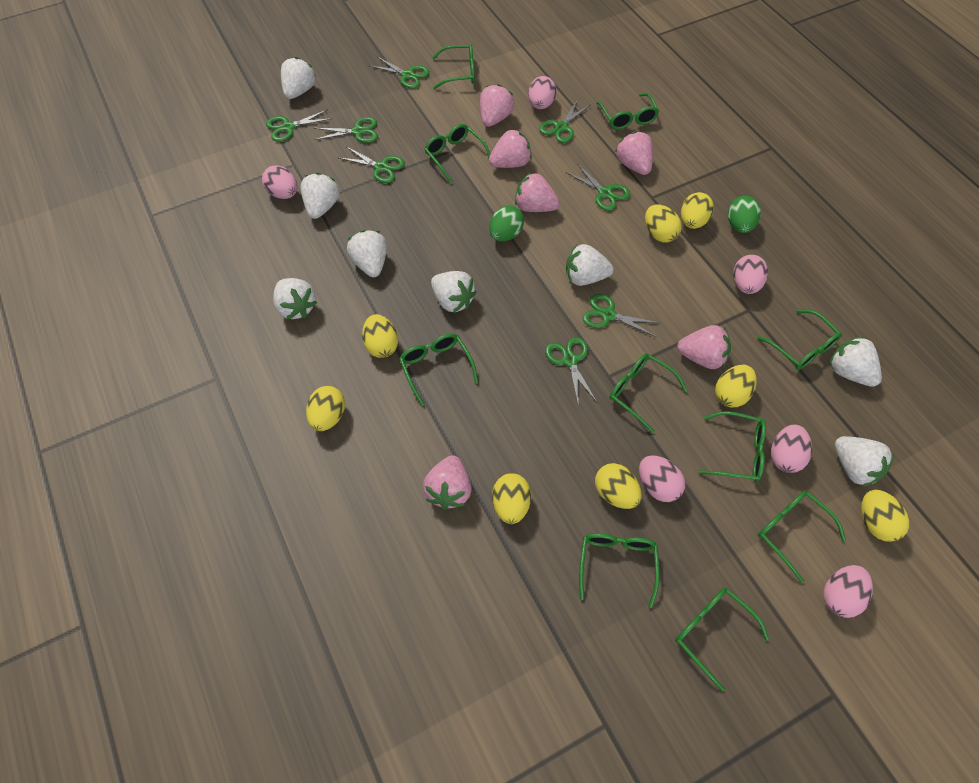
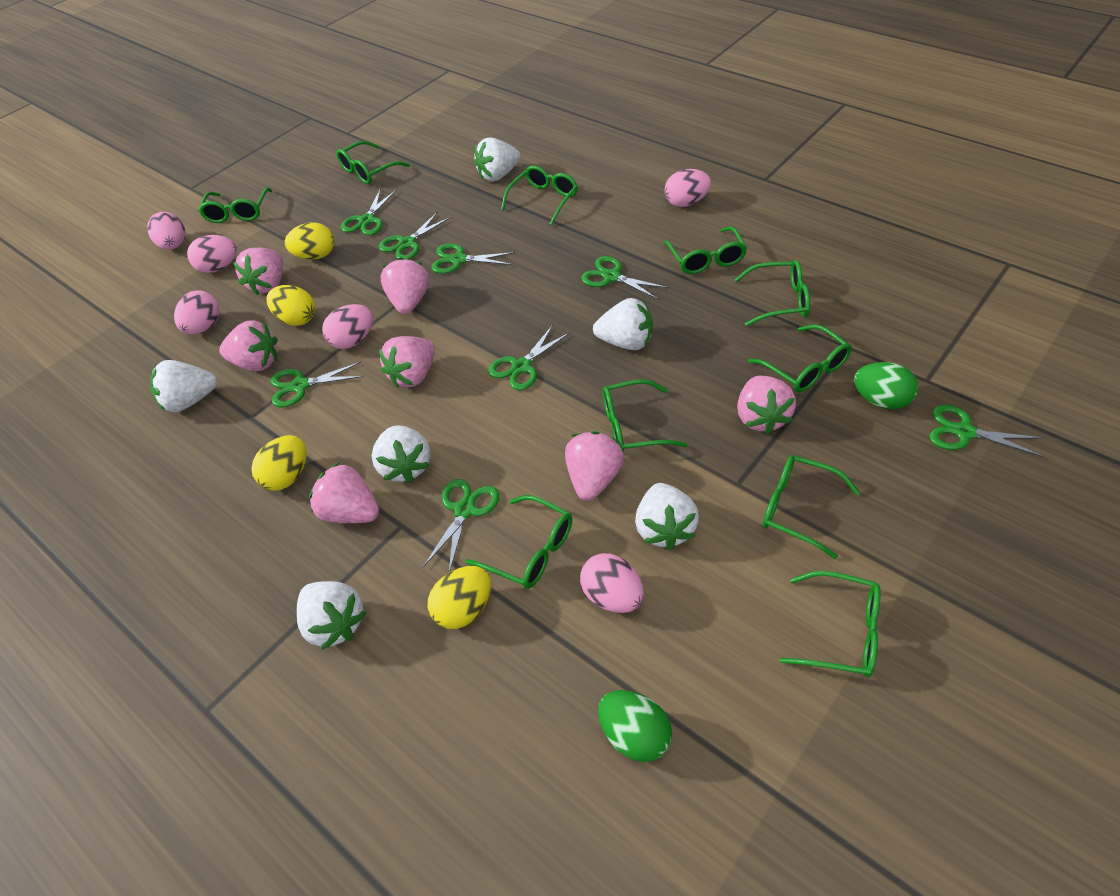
pink strawberry: [423,455,472,510] [480,84,514,127] [489,129,532,168] [515,172,560,212] [615,131,653,175] [677,325,731,369] = 6 -> [219,320,278,371] [233,248,283,295] [309,462,379,523] [379,336,435,388] [381,257,429,314] [565,431,624,501] [737,376,796,434] = 7
white strawberry: [273,278,317,319] [281,57,316,99] [300,173,340,219] [347,230,387,277] [431,271,476,313] [566,244,613,286] [829,336,882,387] [835,436,894,487] = 8 -> [150,360,217,412] [297,581,367,650] [372,425,431,483] [474,137,520,181] [593,298,653,350] [635,483,699,550] = 6
yellow egg: [306,386,345,431] [362,314,398,358] [492,473,531,524] [595,463,642,509] [645,205,682,243] [681,192,714,229] [715,365,757,408] [861,490,909,542] = 8 -> [252,435,307,491] [266,285,315,326] [285,222,334,260] [428,566,491,629] = 4

